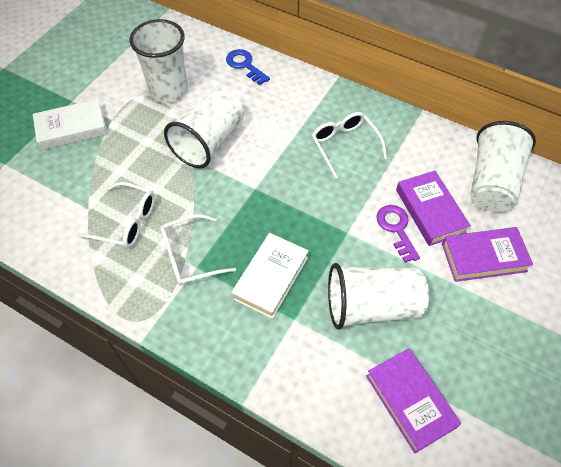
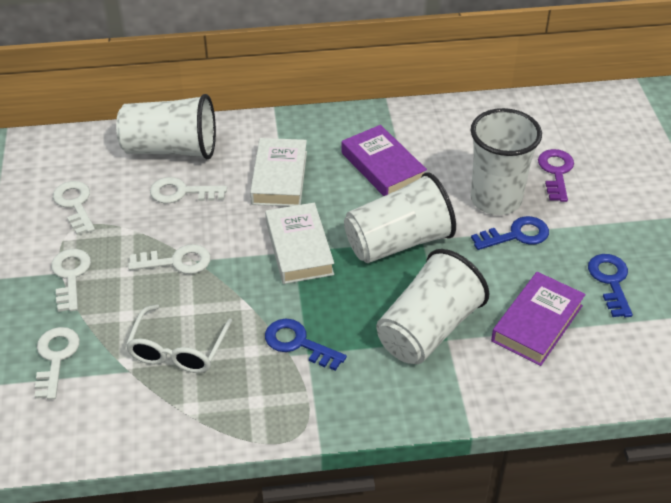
blue key: [226,49,270,85] = 1 -> [265,319,347,371] [471,216,549,250] [588,254,633,317] = 3
purple book: [366,348,461,453] [396,171,471,246] [442,227,533,282] = 3 -> [342,125,427,196] [491,272,586,366] = 2
white glasses: [79,182,155,248] [160,214,236,286] [311,112,387,179] = 3 -> [126,304,232,373] = 1
white key: none = 0 -> [35,327,80,400] [51,249,91,312] [53,181,95,235] [128,244,211,274] [150,177,227,203] = 5

